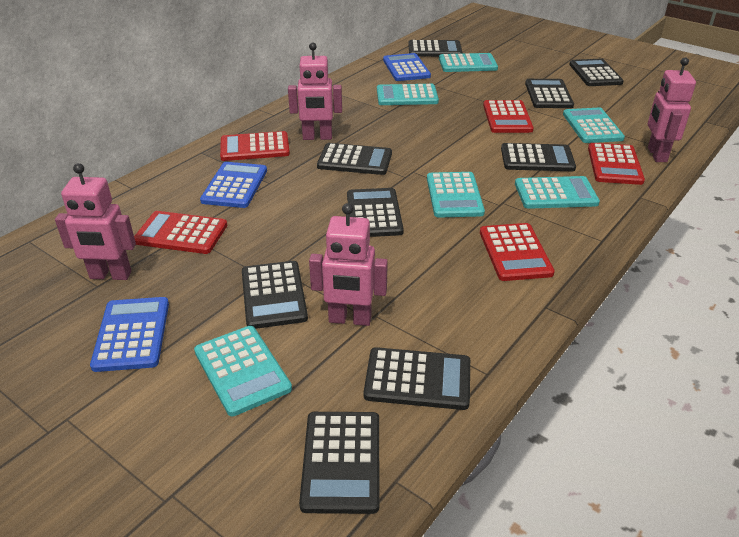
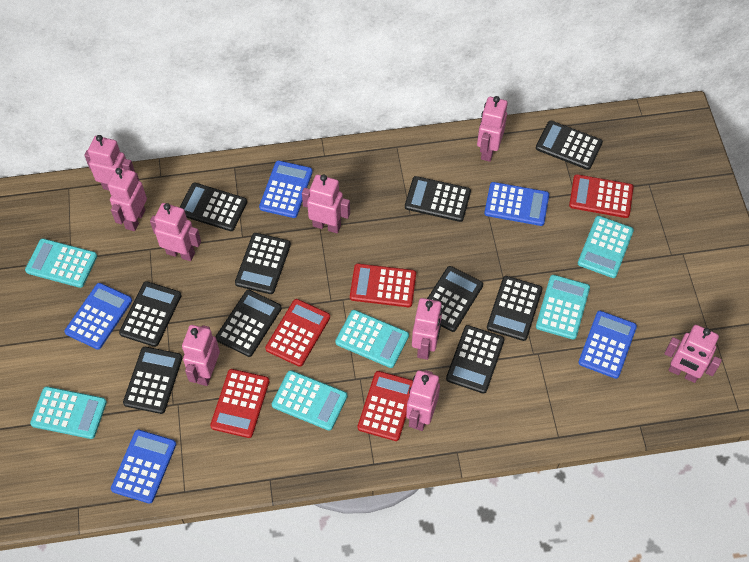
black calculator: [242,261,308,329] [299,412,379,514] [317,143,392,175] [347,188,404,237] [364,347,470,410] [408,40,463,57] [501,143,576,171] [525,79,574,108] [569,59,624,86] = 9 -> [119,281,182,347] [123,347,182,414] [180,183,247,231] [216,290,282,357] [235,233,291,294] [405,176,471,222] [427,266,483,332] [446,325,505,394] [487,276,543,341] [536,121,603,170] = 10
blue calculator: [90,297,169,372] [200,162,267,208] [383,53,431,81] = 3 -> [65,283,132,350] [111,430,176,504] [259,161,313,218] [484,182,549,226] [578,311,637,379] = 5
pink robot: [55,163,136,280] [288,42,342,140] [309,203,388,326] [648,57,696,162] = 4 -> [84,135,135,190] [108,167,147,231] [150,203,201,261] [182,325,220,386] [302,174,350,233] [406,370,440,431] [412,298,442,360] [477,96,508,162] [664,325,722,383] = 9

